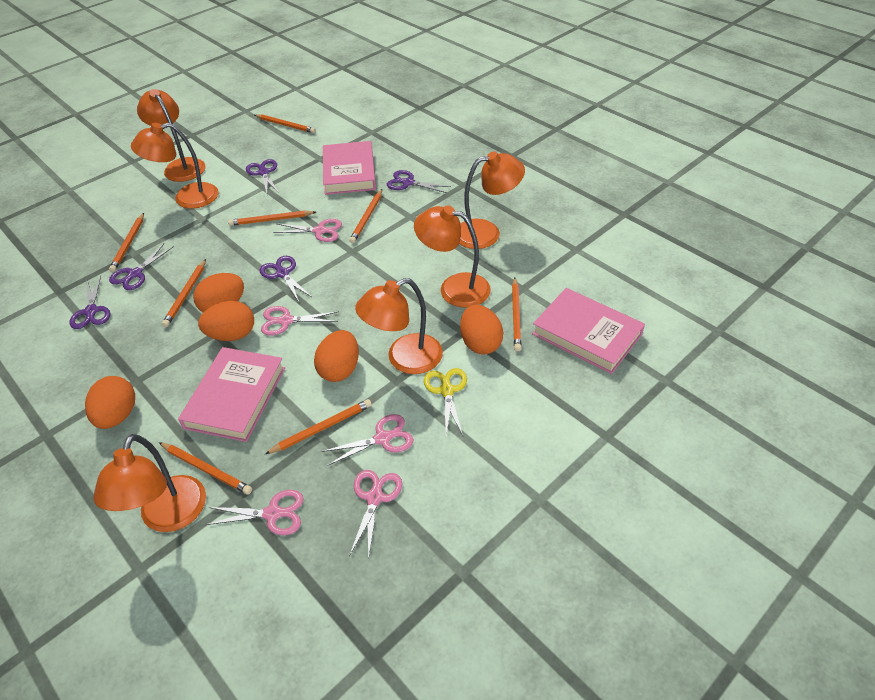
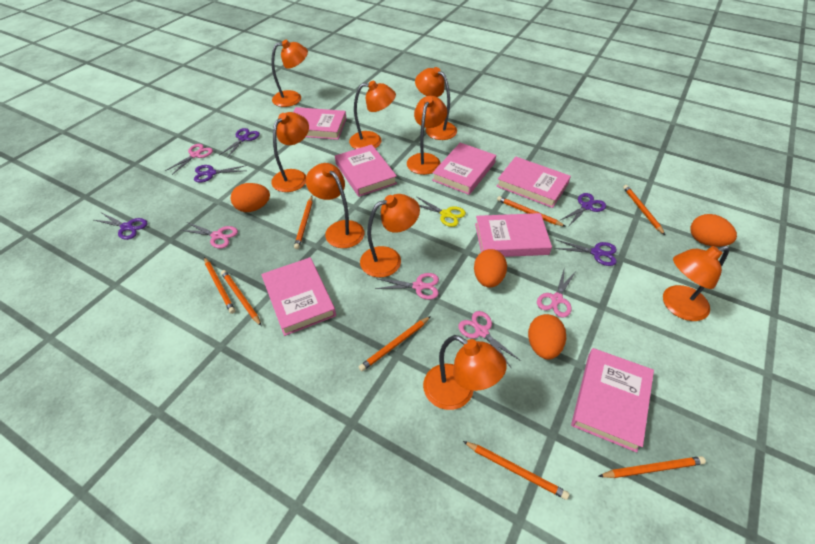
orange egg: [85,376,135,429] [193,273,244,312] [198,301,254,341] [314,330,359,382] [460,305,503,354] = 5 -> [231,183,270,212] [474,249,507,288] [528,314,566,360] [690,214,737,247] = 4
orange lamp: [93,434,206,532] [131,123,218,209] [137,89,205,182] [355,278,443,374] [414,205,491,308] [459,151,525,249] = 6 -> [271,40,308,107] [271,112,309,192] [306,163,364,248] [349,81,396,149] [360,194,420,277] [407,96,447,175] [415,67,457,140] [423,335,507,410] [663,246,729,321] = 9
pink book: [178,347,285,442] [323,141,376,195] [532,288,645,374] = 3 -> [261,257,336,336] [293,107,347,140] [335,144,397,197] [432,143,496,195] [475,213,552,257] [496,156,571,208] [571,348,654,452] = 7

